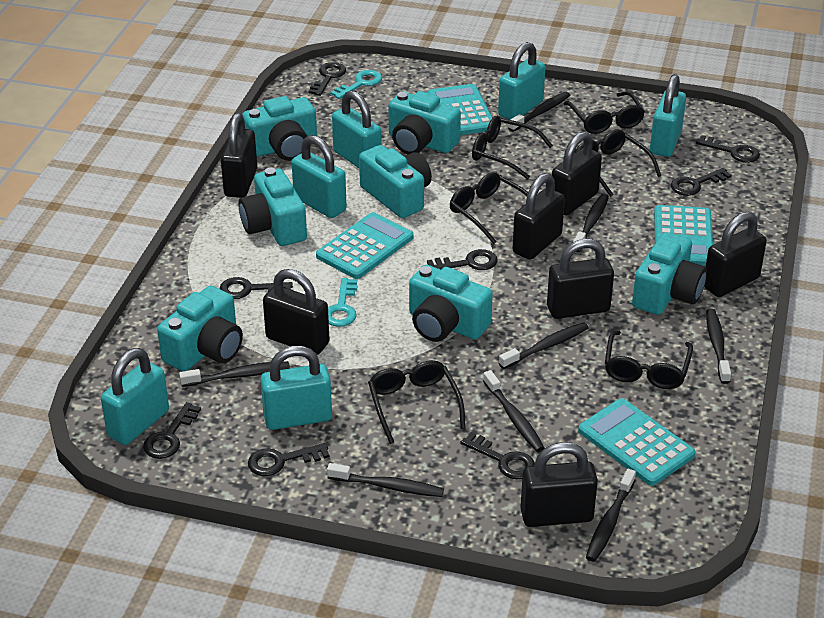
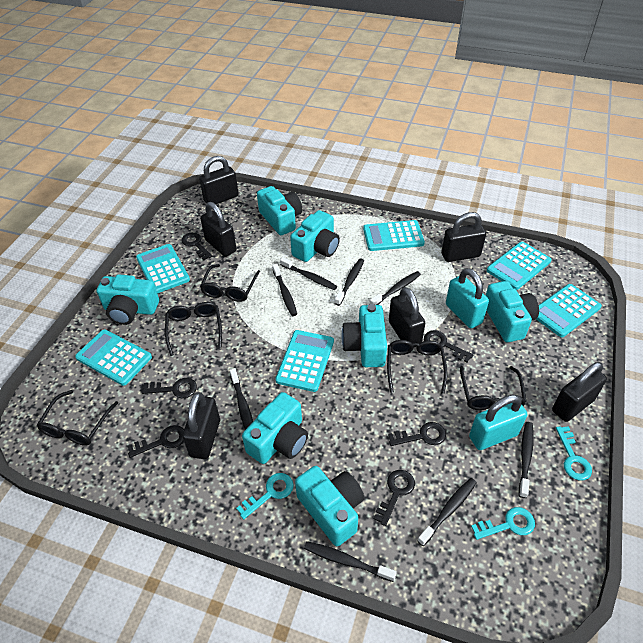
black glasses: [368,360,466,444] [449,172,528,244] [472,116,553,180] [564,91,645,134] [574,129,661,197] [605,330,693,389] = 6 -> [36,390,118,446] [165,302,222,356] [200,264,260,302] [387,340,448,394] [460,366,527,410] = 5
black key: [143,402,201,459] [219,277,293,299] [248,443,330,476] [309,62,346,96] [427,249,498,270] [460,432,535,479] [671,168,732,196] [696,135,760,163] = 8 -> [127,425,184,458] [141,378,197,398] [181,232,212,260] [374,470,415,526] [388,422,446,446] [424,330,473,363] = 6
black padlock: [221,113,257,198] [263,269,329,355] [512,173,565,260] [520,442,598,527] [547,239,614,319] [552,131,602,216] [704,212,767,297] = 7 -> [182,392,220,459] [199,156,239,204] [200,202,237,257] [389,287,425,347] [441,212,486,262] [552,362,607,422] = 6
turquoise calculator: [316,212,414,279] [428,84,493,135] [578,398,696,486] [654,205,713,266] = 4 -> [75,329,152,386] [136,244,190,293] [275,330,334,392] [363,220,425,251] [487,242,551,290] [536,284,602,337] = 6
turquoise key: [328,278,357,327] [330,70,382,99] = 2 -> [236,473,294,519] [471,507,535,540] [556,426,592,480] = 3
turquoise padlock: [101,348,169,445] [260,346,332,430] [292,135,347,218] [332,91,382,168] [498,42,545,120] [650,74,686,157] = 6 -> [446,268,489,328] [469,395,527,450] = 2

